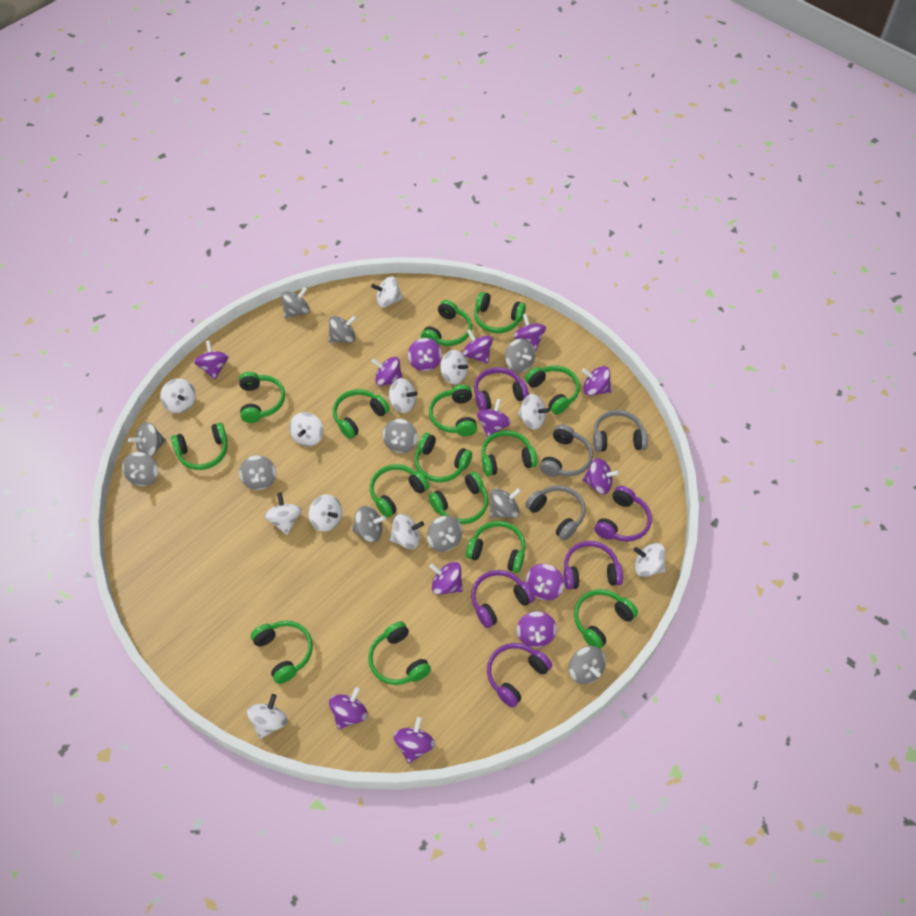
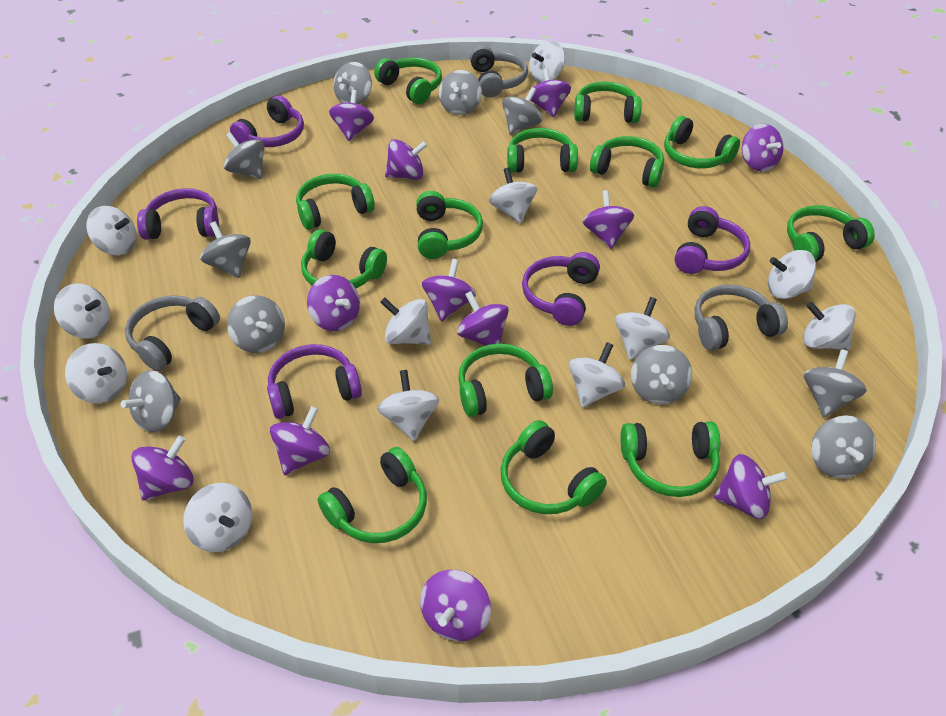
green headphones: [171,423,228,470] [239,372,285,423] [251,620,313,684] [333,389,390,439] [368,621,431,685] [370,464,429,518] [414,433,472,482] [421,300,472,346] [429,384,477,436] [429,472,488,524] [466,521,526,573] [474,292,526,333] [481,430,537,476] [525,365,580,415] [574,589,638,649] = 15 -> [296,174,375,230] [301,229,387,288] [318,447,427,543] [374,57,442,104] [416,191,483,259] [458,344,553,417] [501,420,607,514] [507,128,578,173] [574,82,642,123] [590,136,664,188] [620,422,720,497] [664,116,740,168] [787,205,875,262] = 13
grey spinning top: [122,452,158,486] [128,422,166,457] [239,455,276,490] [281,287,310,319] [329,315,356,343] [352,506,386,542] [383,419,418,453] [427,516,463,552] [490,488,521,518] [505,338,535,373] [569,646,606,684] = 11 -> [121,370,181,433] [200,221,251,278] [224,132,265,179] [227,295,285,353] [334,62,372,104] [439,70,482,115] [502,87,542,135] [631,345,692,405] [804,349,867,417] [811,415,876,479] = 10
purple spinning top: [194,340,229,380] [329,687,368,729] [371,357,402,386] [393,717,435,764] [408,338,442,371] [429,562,463,595] [463,329,493,364] [477,399,511,438] [514,313,546,351] [517,611,557,648] [526,564,564,600] [582,366,611,396] [582,458,620,494] = 13 -> [131,436,194,501] [270,406,330,475] [307,275,360,331] [329,90,374,141] [385,139,428,180] [420,570,491,641] [422,259,476,321] [457,291,509,346] [531,68,571,118] [583,190,634,249] [714,454,788,519] [742,124,784,172] = 12
white spinning top: [160,378,196,413] [247,694,288,739] [264,492,302,535] [289,412,324,446] [309,494,342,532] [371,276,403,308] [388,378,418,413] [389,514,424,549] [440,350,468,384] [518,394,550,430] [634,543,666,577] = 11 -> [54,283,110,338] [65,343,127,404] [86,206,136,255] [183,483,252,552] [378,370,439,441] [380,297,431,345] [489,167,537,224] [529,41,565,83] [569,342,625,407] [615,297,670,360] [768,250,816,299] [803,301,856,350] = 12

